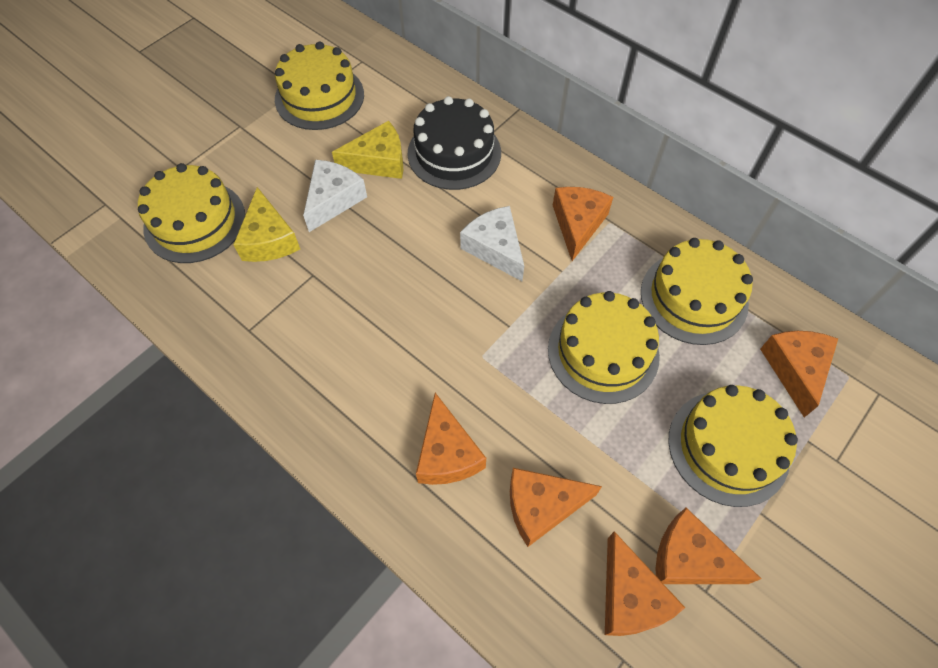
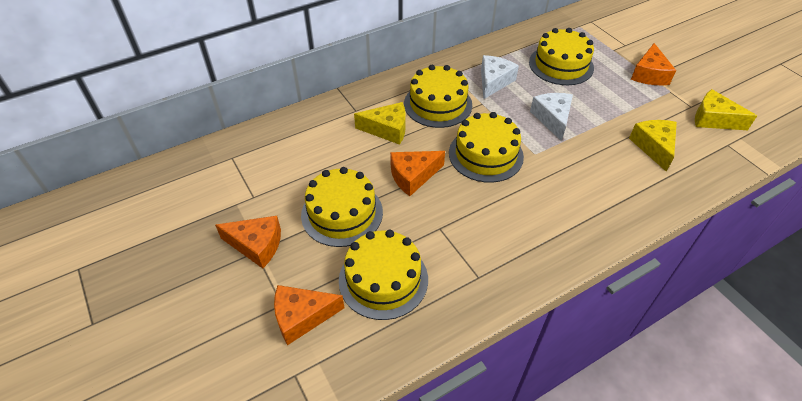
black cake: [408,96,501,190] = 1 -> none = 0
orange cheese: [416,393,486,485] [510,468,602,547] [553,187,613,261] [605,531,685,636] [655,508,762,584] [760,331,838,417] = 6 -> [215,216,281,268] [274,285,344,345] [390,151,445,196] [631,43,676,85] = 4
yellow cheese: [233,187,300,262] [332,121,403,179] = 2 -> [354,102,406,145] [629,120,677,172] [695,89,757,130] = 3

